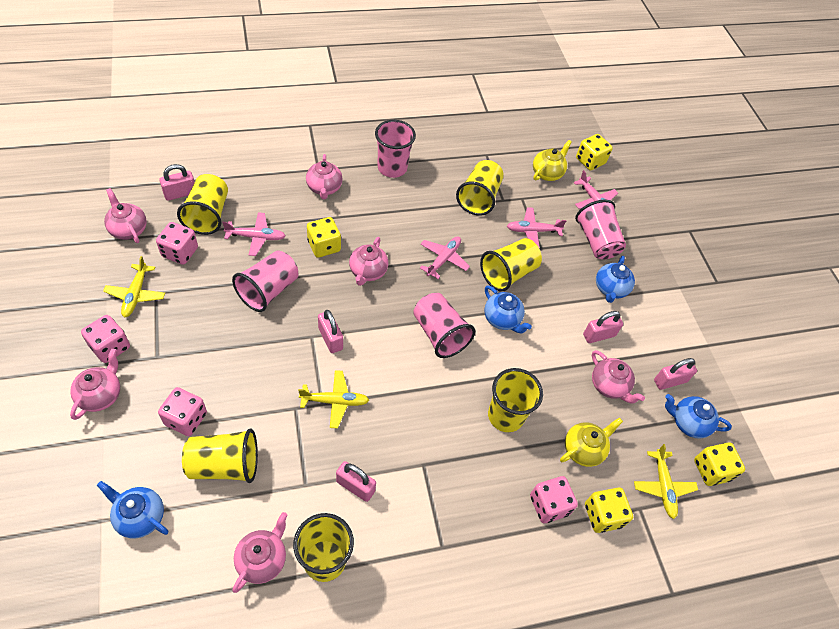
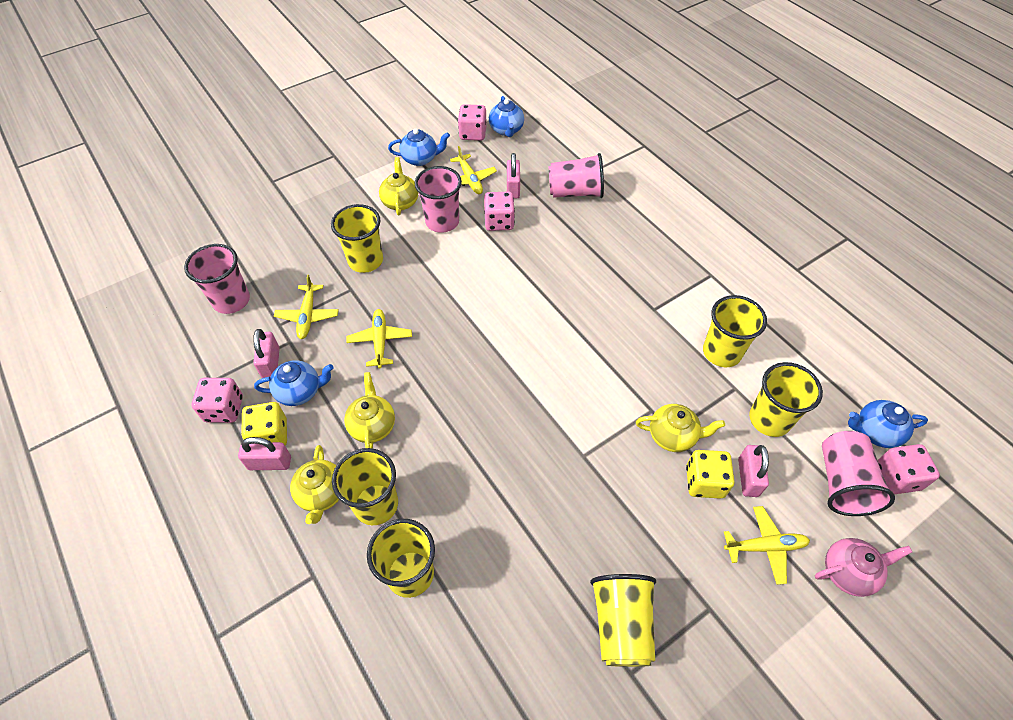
pink padlock: [159,164,195,201] [318,310,343,353] [336,461,376,502] [583,311,623,343] [654,358,697,390] = 5 -> [238,437,291,470] [253,329,280,378] [507,153,520,199] [738,445,769,497] = 4
pink plane: [222,212,286,256] [420,236,470,279] [507,207,566,249] [574,170,618,209] = 4 -> none = 0
pink teapot: [70,348,120,420] [104,188,147,243] [233,512,288,593] [306,154,343,199] [349,237,388,286] [592,350,645,404] = 6 -> [815,538,912,597] = 1
yellow dice: [307,217,341,258] [576,134,613,171] [585,488,633,533] [694,442,745,486] = 4 -> [241,402,287,445] [686,450,735,499] = 2
yellow plane: [103,256,165,317] [298,370,369,428] [634,444,698,519] = 3 -> [274,275,339,339] [346,309,412,368] [450,146,497,194] [724,506,810,585] = 4
yellow teapot: [533,140,572,181] [560,418,623,467] = 2 -> [290,445,339,524] [344,372,395,449] [379,157,418,215] [636,404,725,452] = 4

